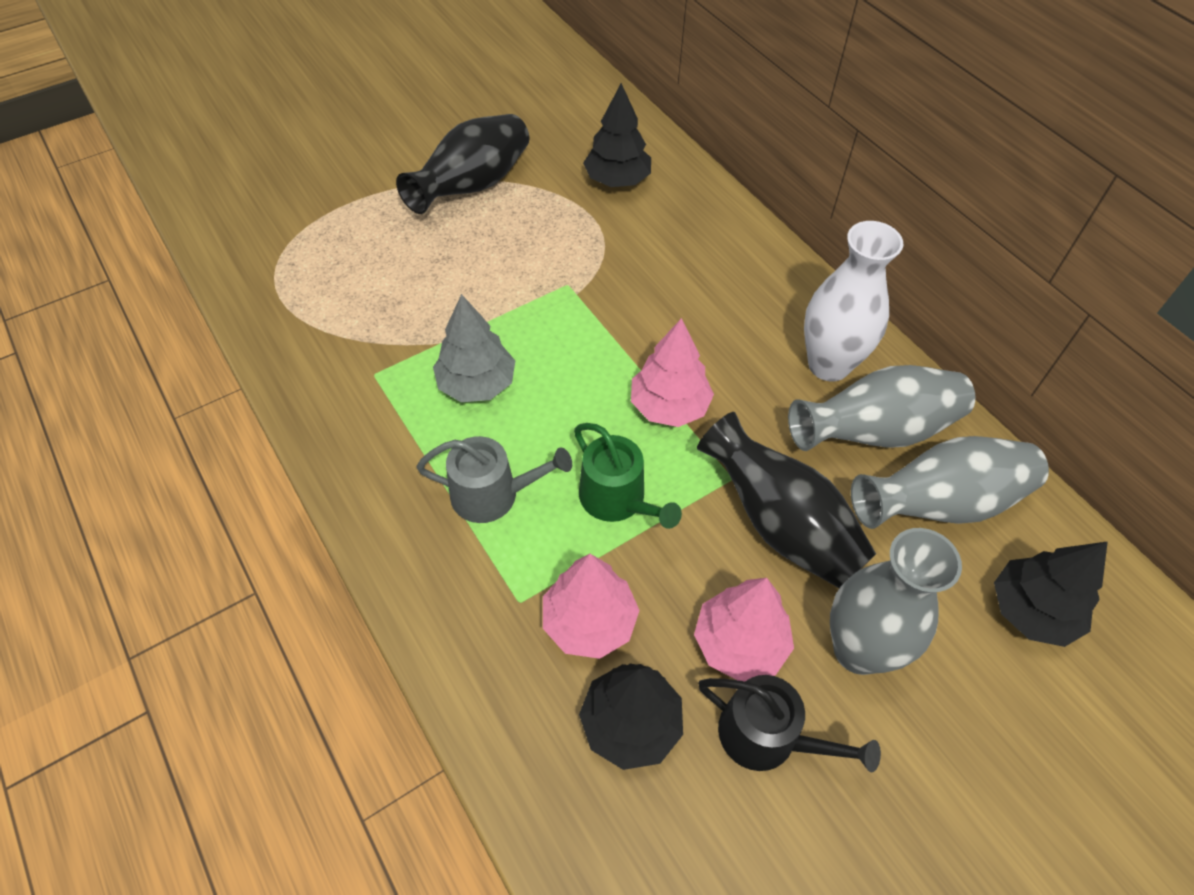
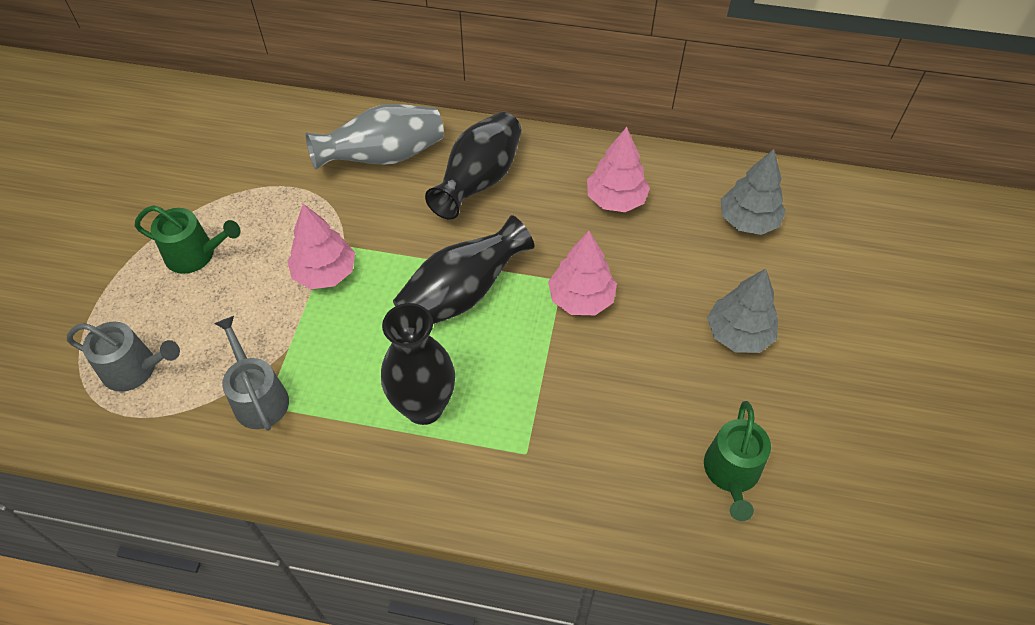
black tree: [579,663,683,770] [583,83,651,187] [994,541,1108,647] = 3 -> none = 0
black vase: [396,114,529,214] [697,412,876,588] = 2 -> [381,303,455,425] [393,215,534,324] [425,112,522,219] = 3
black watering can: [698,675,881,772] = 1 -> none = 0
green watering can: [574,423,682,529] = 1 -> [134,205,240,274] [704,401,771,521] = 2
grey tree: [433,294,515,402] = 1 -> [707,268,778,353] [721,149,786,235] = 2
grey vase: [788,365,975,451] [830,528,962,675] [851,436,1049,529] = 3 -> [306,104,444,170] = 1
grey watering can: [416,436,572,523] = 1 -> [67,321,180,392] [214,316,289,431] = 2
white vase: [804,221,903,382] = 1 -> none = 0

